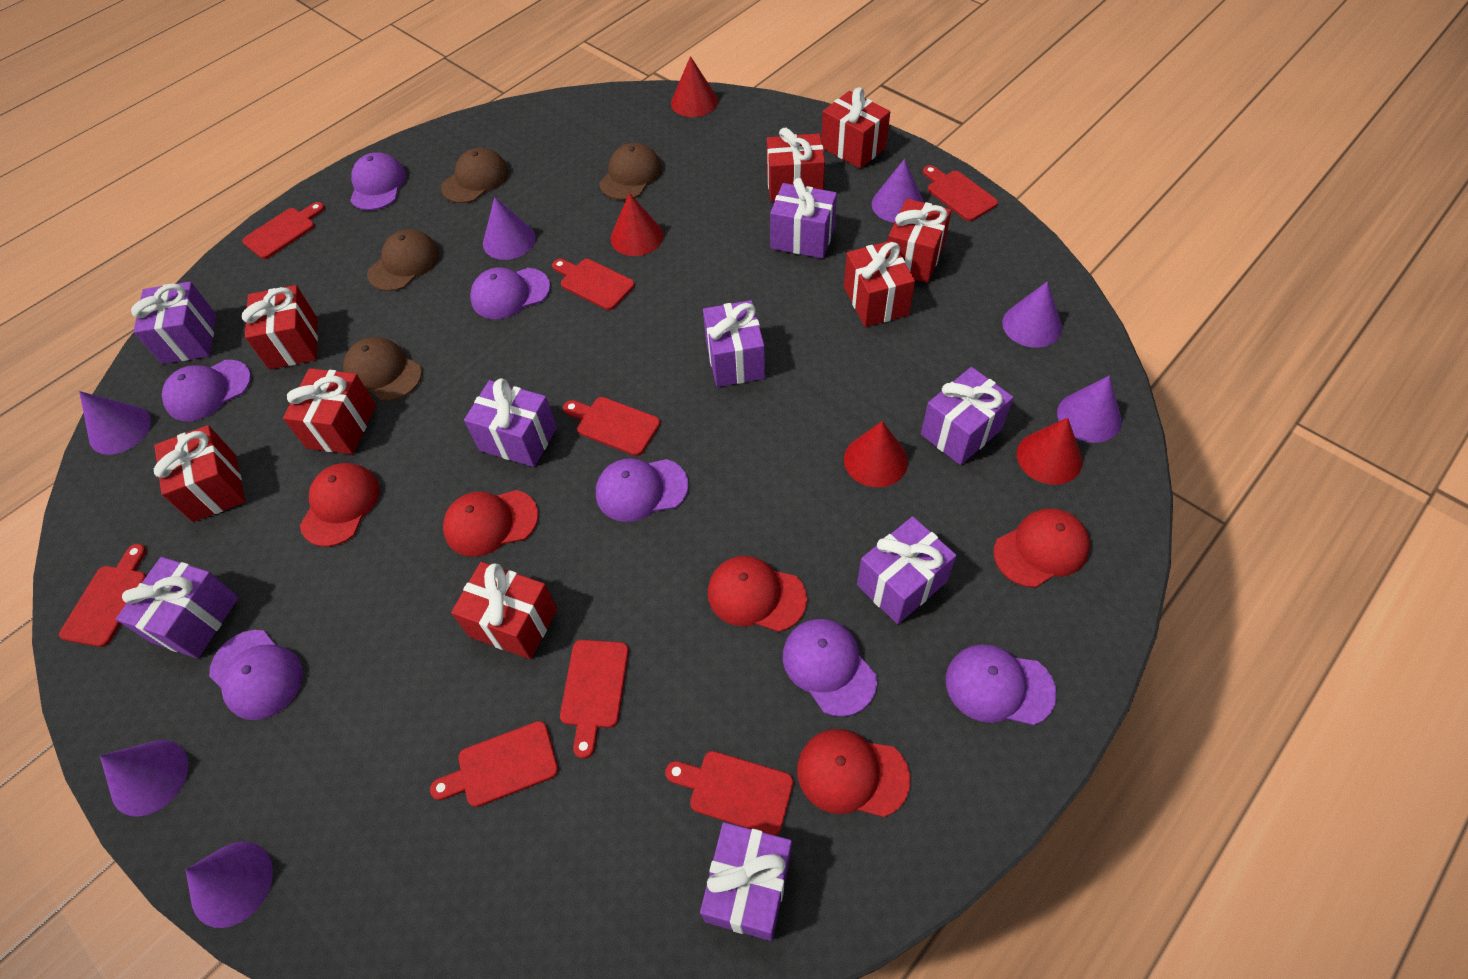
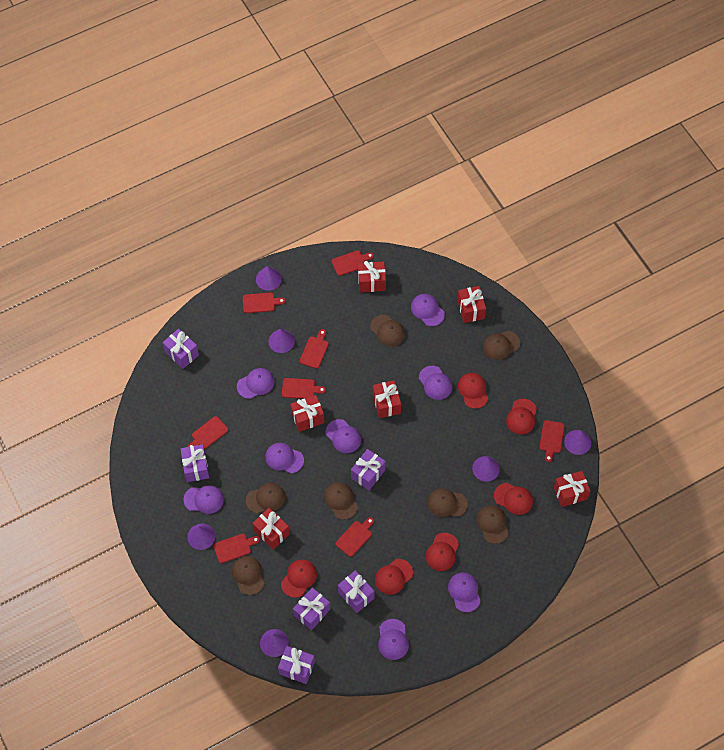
brown cap: [343,337,422,401] [367,229,440,291] [441,148,509,203] [599,143,662,200] = 4 -> [232,556,264,595] [246,483,285,514] [324,482,358,520] [370,315,405,347] [428,488,468,517] [476,505,509,544] [483,331,520,360] = 7
purple cap: [162,360,251,421] [209,630,303,720] [350,152,406,210] [470,267,550,319] [596,458,688,522] [783,619,877,717] [946,644,1057,725] = 7 -> [184,485,224,514] [237,368,274,399] [265,443,304,474] [326,419,361,453] [378,619,409,660] [411,294,445,326] [419,366,452,400] [448,572,481,612] = 8
purple cone: [79,391,151,455] [100,740,188,817] [186,842,273,928] [483,197,536,260] [872,159,924,223] [1002,281,1062,348] [1057,376,1122,443] = 7 -> [187,524,215,550] [256,266,282,291] [260,629,289,657] [268,329,295,353] [472,456,500,482] [564,430,591,455] = 6
purple gift: [116,557,239,658] [131,282,216,364] [464,378,557,467] [700,822,792,941] [703,300,765,387] [770,178,837,258] [857,516,956,624] [921,367,1013,465] = 8 -> [163,329,199,369] [181,444,209,482] [278,646,315,684] [293,588,330,630] [338,570,375,613] [351,449,386,490] = 6
red cap: [300,463,380,547] [443,490,538,557] [708,556,807,632] [797,729,910,817] [994,508,1090,588] = 5 -> [281,559,317,598] [375,559,413,595] [426,533,459,571] [458,373,488,409] [494,483,533,515] [506,399,537,435] = 6
red cone: [611,193,663,256] [671,56,718,117] [844,421,908,487] [1017,418,1083,485] = 4 -> none = 0
red gift: [154,425,246,522] [242,285,318,369] [283,368,376,454] [451,562,557,659] [767,128,825,202] [821,87,890,169] [844,241,915,327] [888,199,951,283] = 8 -> [252,508,290,550] [290,395,324,432] [358,261,386,292] [373,380,401,418] [457,286,486,323] [554,471,590,507] = 6

